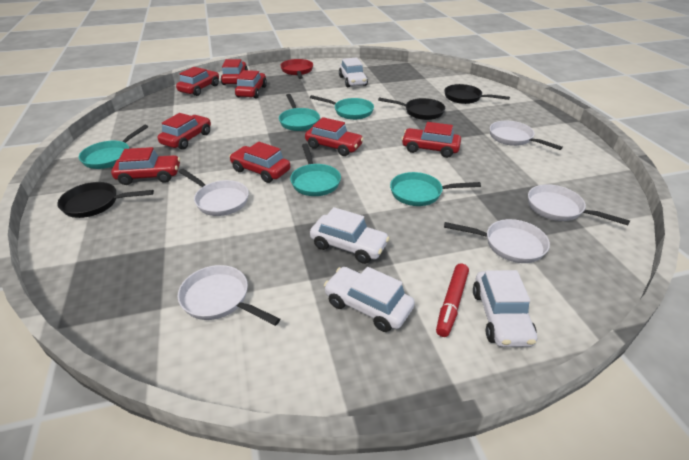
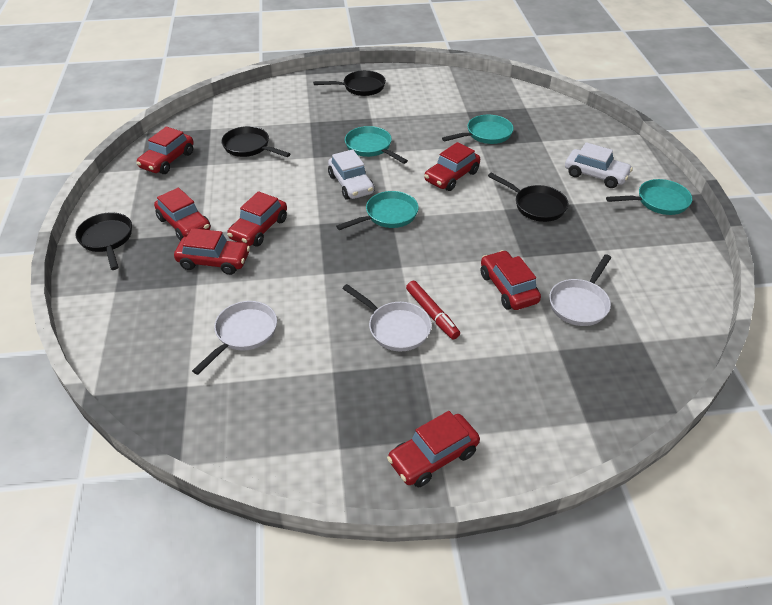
black pan: [57,182,154,218] [378,97,445,120] [444,84,510,104] = 3 -> [75,212,132,270] [222,126,290,157] [313,70,386,96] [488,173,568,222] = 4
red car: [111,147,180,185] [157,113,211,150] [176,67,219,96] [221,59,248,85] [229,142,290,183] [235,70,267,99] [305,117,364,156] [401,122,461,158] = 8 -> [136,127,194,174] [154,188,211,241] [174,228,250,275] [227,191,287,247] [387,411,480,488] [424,142,480,191] [481,250,541,310] = 7
red pan: [280,59,313,79] = 1 -> none = 0
turquoise pan: [79,125,148,169] [279,94,320,131] [290,144,341,196] [310,95,374,120] [390,172,481,206] = 5 -> [336,191,419,230] [345,126,408,164] [442,115,514,144] [606,179,692,215] = 4
white car: [310,207,390,264] [324,267,415,332] [339,57,368,87] [473,270,537,347] = 4 -> [328,149,374,200] [565,142,633,188] = 2
white pan: [178,265,280,326] [179,169,249,216] [444,219,550,263] [489,121,563,150] [528,184,630,225] = 5 -> [192,301,277,375] [342,284,432,351] [549,254,611,326] = 3

